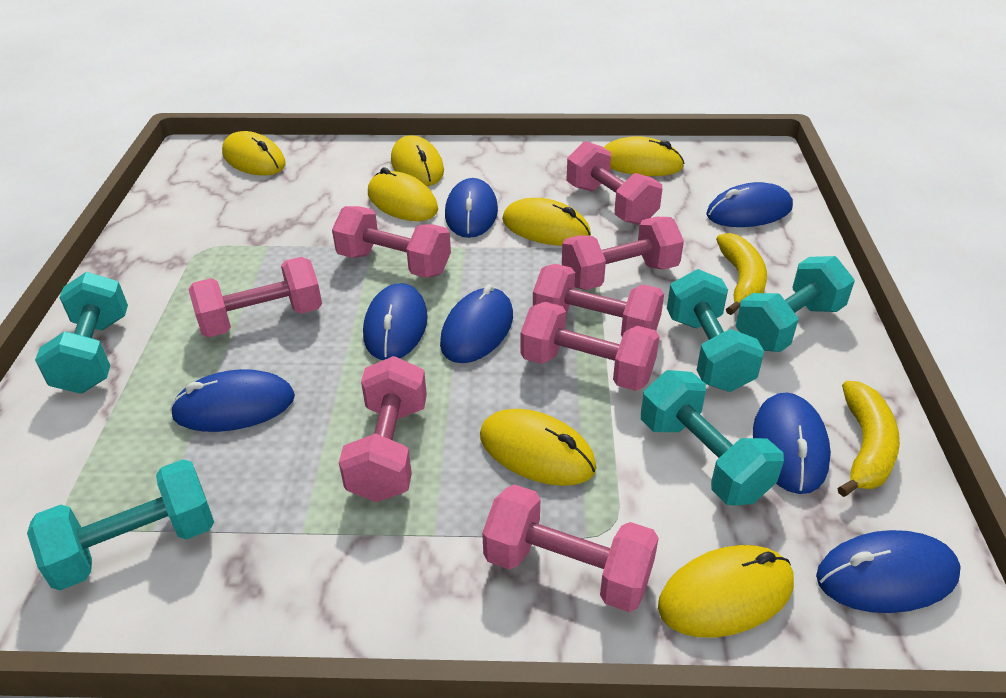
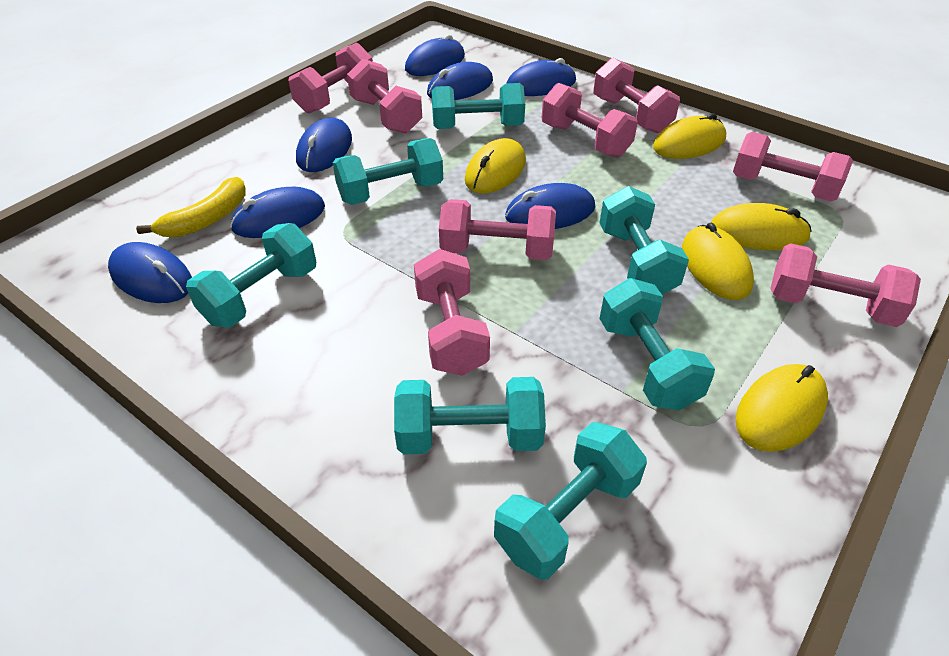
turquoise dumbbell: [27,459,214,590] [35,272,128,393] [641,370,784,506] [667,269,764,392] [736,256,855,352] = 5 -> [186,223,316,327] [333,138,443,205] [394,377,546,455] [431,83,525,129] [494,422,647,579] [600,186,689,294] [600,278,715,410] = 7
yellow banana: [716,233,767,315] [837,381,900,497] = 2 -> [136,177,246,238] = 1
yellow mouse: [222,131,286,176] [368,167,438,221] [391,135,444,186] [480,409,597,486] [502,198,591,246] [604,136,684,176] [658,545,794,638] = 7 -> [465,138,526,194] [653,113,726,159] [682,223,754,300] [711,203,812,251] [735,364,828,452] = 5

